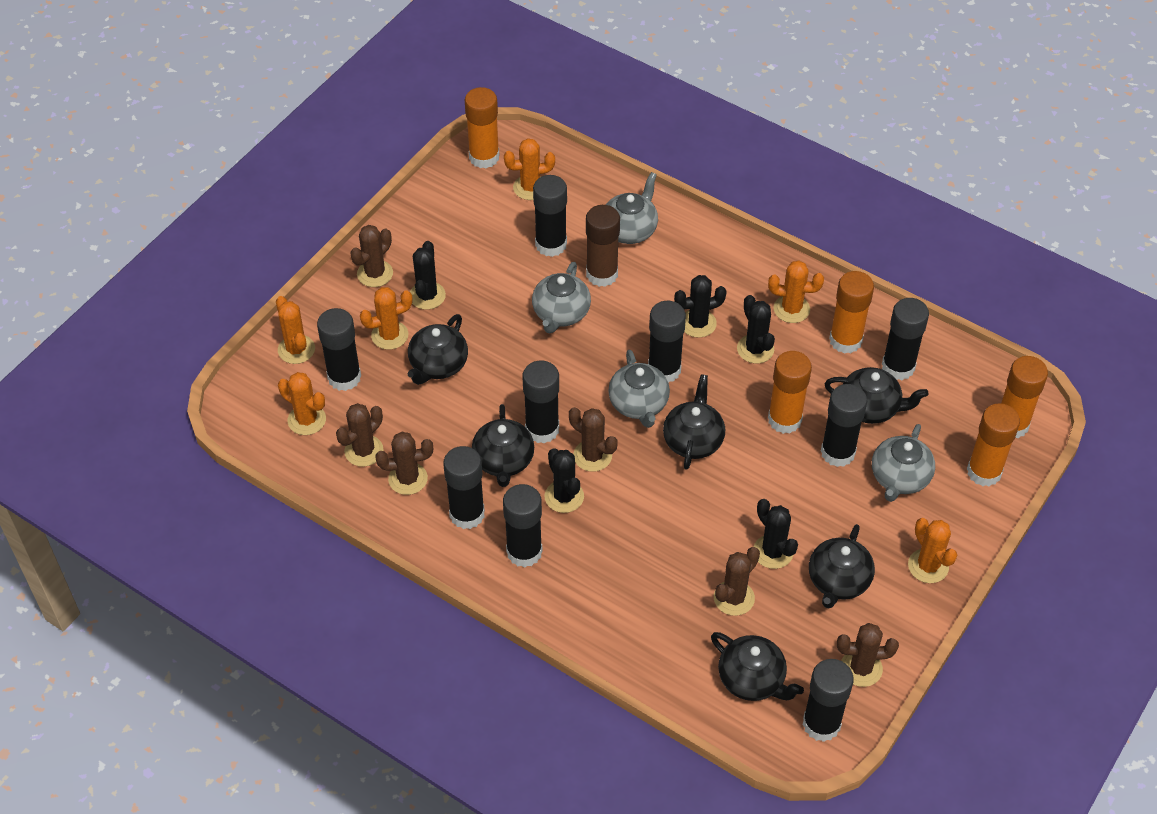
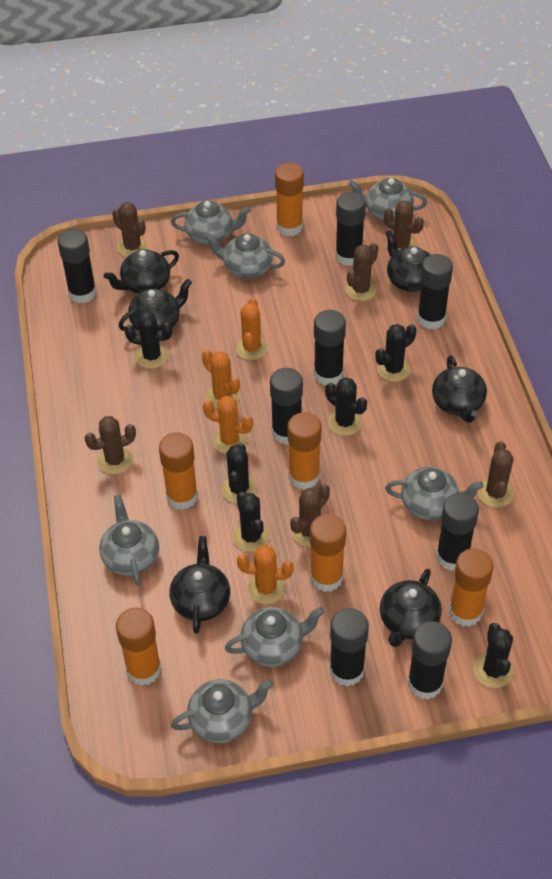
black cactus: [410,241,446,310] [545,448,584,513] [674,275,727,338] [737,295,775,364] [754,499,798,569] = 5 -> [125,311,172,369] [221,443,257,503] [233,492,270,552] [325,377,367,436] [375,324,417,382] [474,623,514,688] = 6
black glue stick: [317,308,361,391] [443,446,485,529] [503,484,543,568] [523,361,559,443] [533,175,567,257] [648,301,686,383] [803,659,854,742] [821,384,867,467] [882,298,929,380] = 9 -> [57,229,97,303] [270,368,303,444] [314,310,346,385] [329,608,369,686] [335,192,366,266] [408,621,452,699] [417,254,453,329] [436,493,479,571] = 8
brown glue stick: [586,205,620,287] = 1 -> none = 0
grey teapot: [532,262,591,333] [606,172,658,244] [608,350,670,428] [872,424,935,502] = 4 -> [99,495,159,586] [171,201,251,245] [171,679,273,743] [205,233,285,278] [225,607,324,667] [349,178,427,221] [385,467,484,520] = 7
orange cactus: [276,296,315,364] [278,372,326,435] [360,287,413,350] [504,138,555,200] [768,260,824,323] [908,518,957,583] = 6 -> [202,350,240,409] [203,396,253,454] [236,298,268,360] [237,545,293,604] = 4
orange glue stick: [465,87,500,168] [768,351,812,434] [829,271,874,354] [967,403,1020,486] [1001,356,1048,438] = 5 -> [116,608,161,686] [159,432,198,510] [275,163,304,236] [287,412,321,489] [310,514,346,592] [449,548,493,627] = 6

